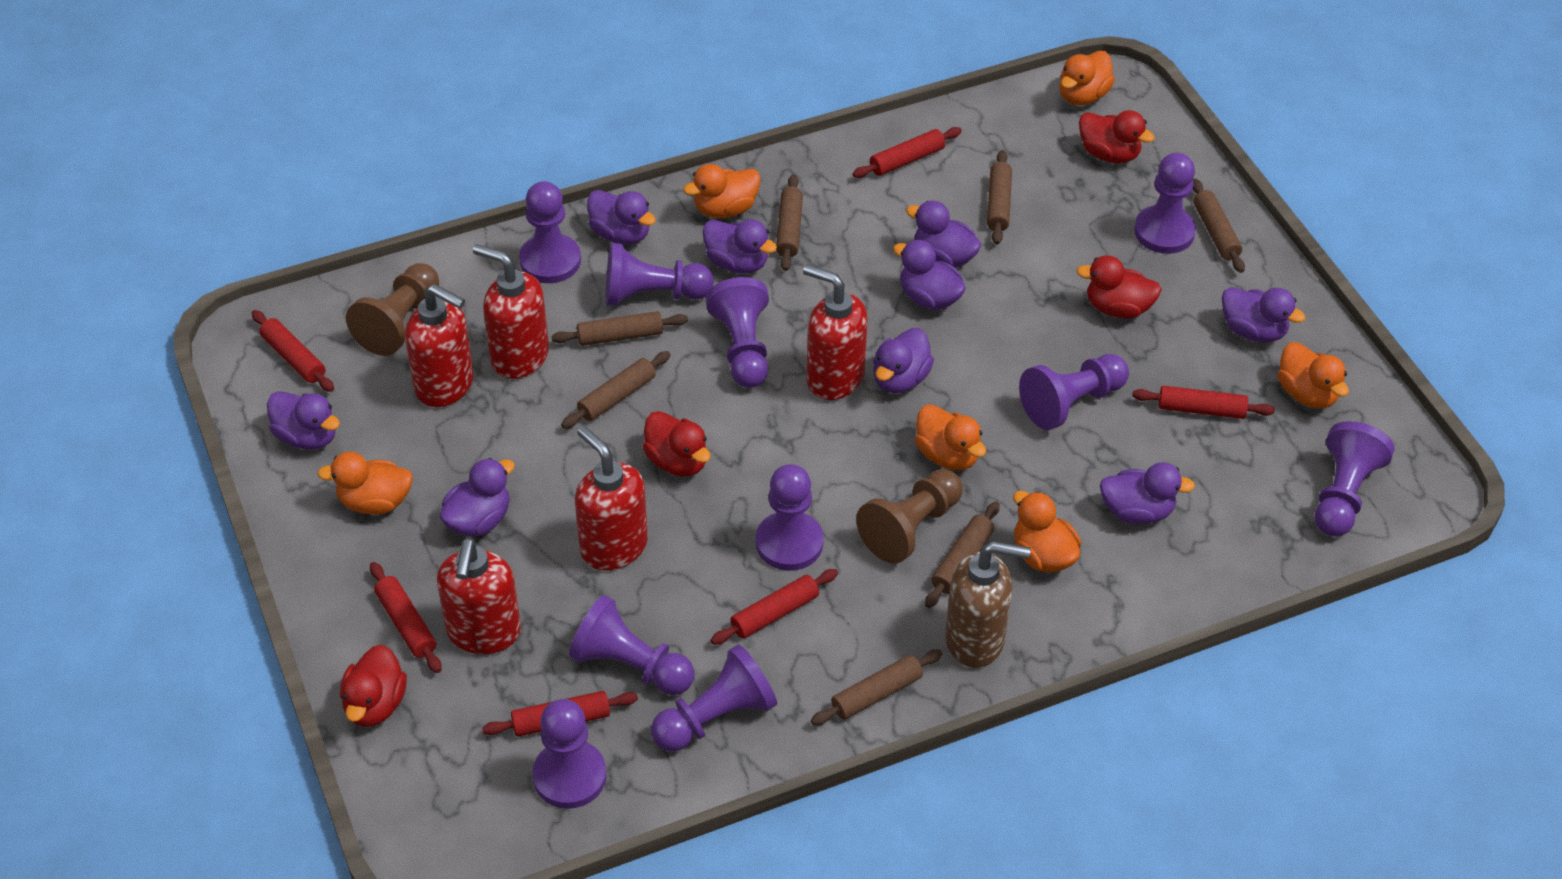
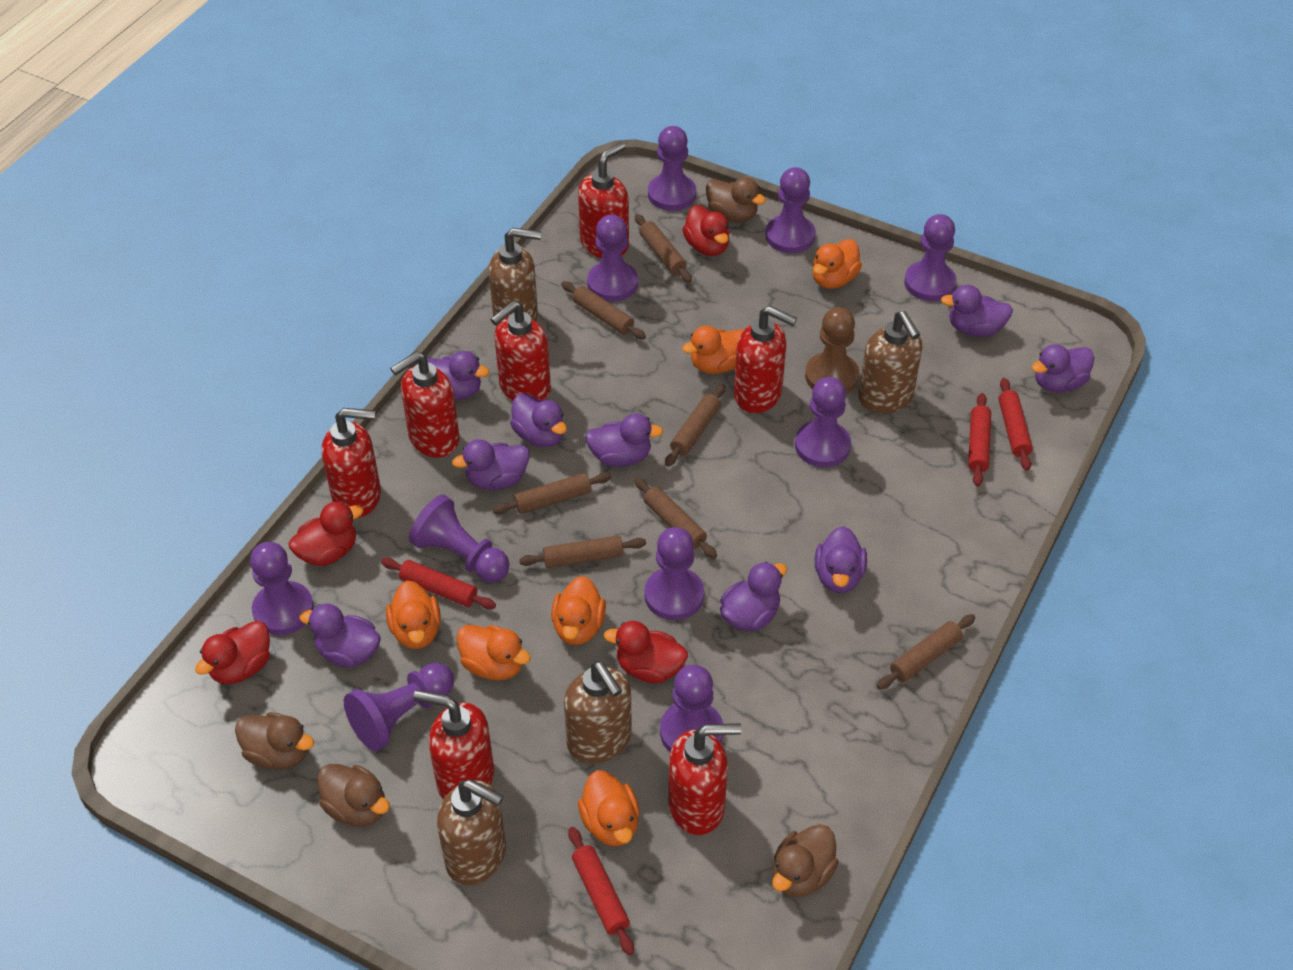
brown duck: none = 0 -> [235,712,314,769] [317,764,390,826] [706,177,766,222] [772,824,839,897] = 4
brown pawn: [346,263,439,356] [856,469,963,564] = 2 -> [805,307,859,394] = 1
brown soap dispenser: [945,541,1031,668] = 1 -> [437,779,506,885] [489,228,541,321] [564,661,632,764] [858,311,922,413] = 4
red rolling pin: [252,310,334,392] [370,562,442,673] [482,691,638,736] [710,569,838,645] [853,127,962,178] [1132,386,1275,419] = 6 -> [381,558,496,609] [568,827,634,955] [968,393,991,487] [998,378,1033,471] = 4
red soap dispenser: [405,284,474,407] [437,538,521,654] [473,244,549,379] [575,426,648,570] [803,264,868,400] = 5 -> [322,408,381,518] [390,351,460,458] [414,690,494,800] [490,301,551,401] [578,142,629,258] [668,723,742,835] [734,306,797,413] = 7

